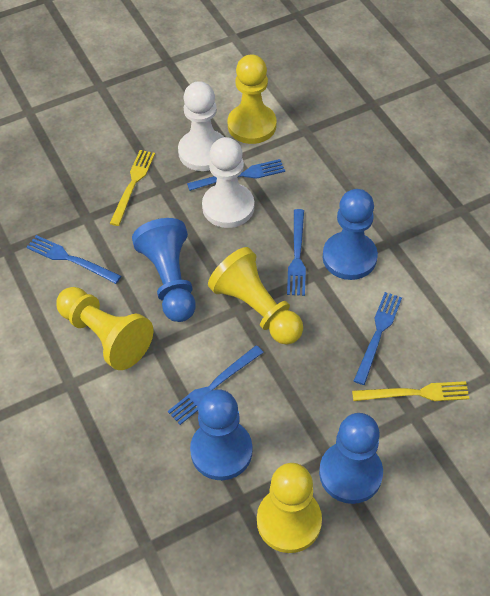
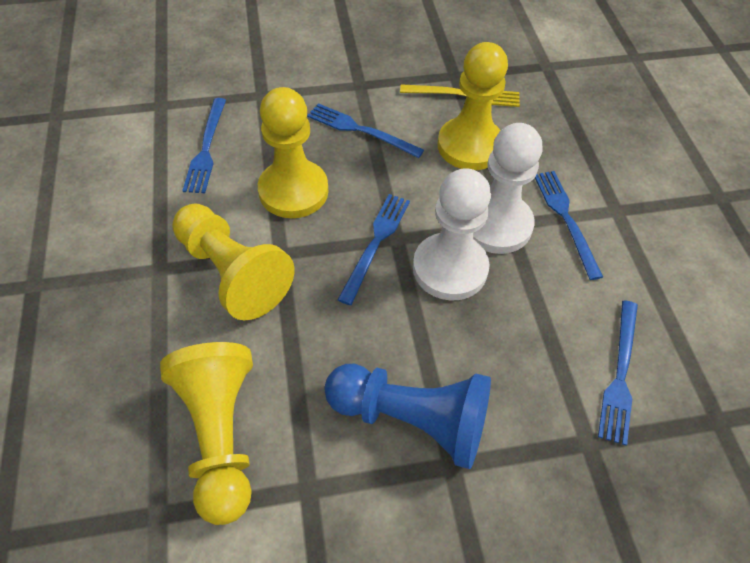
blue pawn: [132,218,196,322] [190,389,253,480] [319,413,383,504] [322,189,378,280] = 4 -> [325,364,491,469] = 1
yellow fork: [109,150,155,226] [352,381,470,401] = 2 -> [400,84,520,107] = 1

